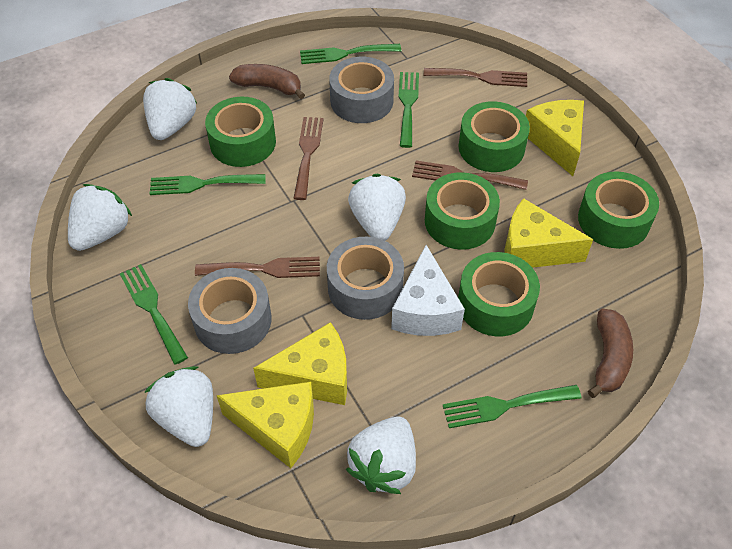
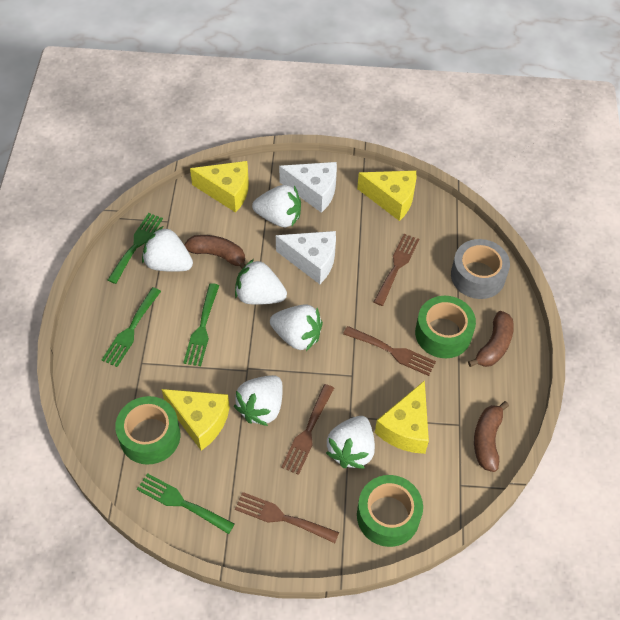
brown banana: [229,64,305,99] [588,309,633,398] = 2 -> [184,235,245,269] [468,311,514,367] [474,401,509,472] = 3
green fork: [120,264,188,365] [150,174,266,195] [300,44,401,64] [398,72,419,148] [443,385,582,428] = 5 -> [102,287,161,367] [108,213,163,284] [137,473,235,534] [183,283,219,366] = 4
green tape: [205,97,276,167] [425,172,500,250] [458,252,540,336] [459,101,530,172] [578,171,659,249] = 5 -> [115,396,180,465] [357,475,423,547] [415,296,476,358] = 3
grey tape: [188,268,272,354] [327,237,404,320] [329,57,394,123] = 3 -> [451,239,510,299] = 1
white cheese: [391,245,465,336] = 1 -> [276,231,336,284] [279,162,337,213] = 2
white strawberry: [68,184,132,251] [143,78,197,140] [144,366,213,447] [346,416,416,494] [348,174,406,241] = 5 -> [142,226,193,272] [234,375,283,426] [235,259,287,305] [252,185,301,227] [270,304,323,351] [326,416,375,469] = 6

